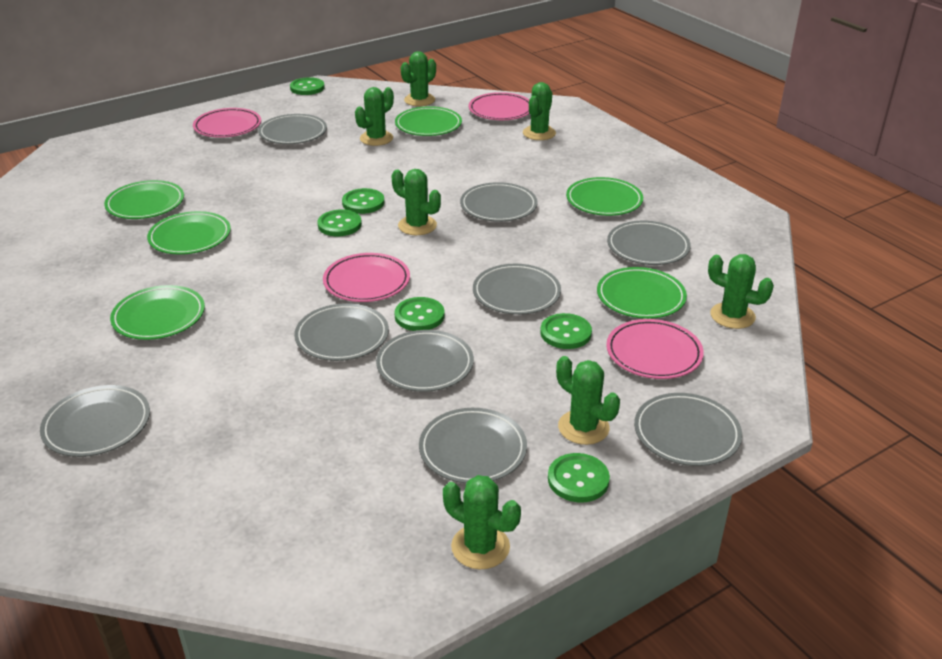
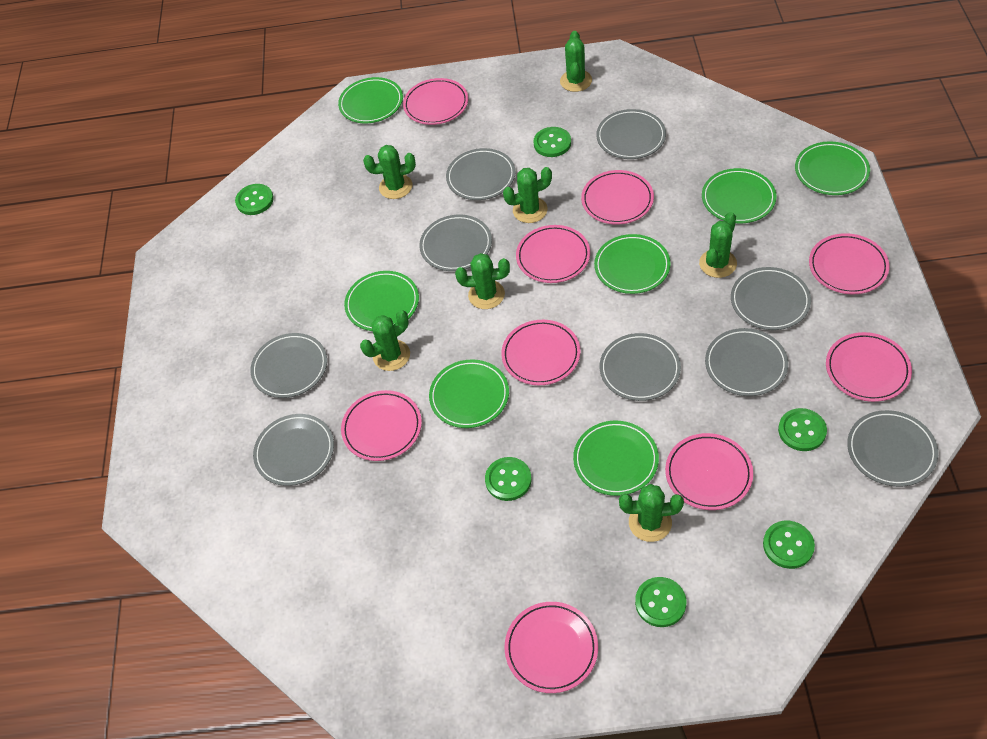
green plate: [104,180,184,219] [110,285,205,340] [147,211,231,255] [395,106,462,136] [566,177,643,216] [597,267,687,319] = 6 -> [338,77,403,123] [344,271,419,331] [429,359,509,428] [573,421,659,496] [594,234,671,294] [702,168,777,223] [795,141,870,195] = 7
pink plate: [193,108,261,138] [323,253,410,302] [469,92,529,120] [606,319,704,379] = 4 -> [341,390,422,461] [403,78,468,125] [501,320,580,385] [505,602,598,693] [516,225,590,283] [581,170,654,224] [665,433,753,510] [809,233,889,294] [826,332,912,402] = 9

